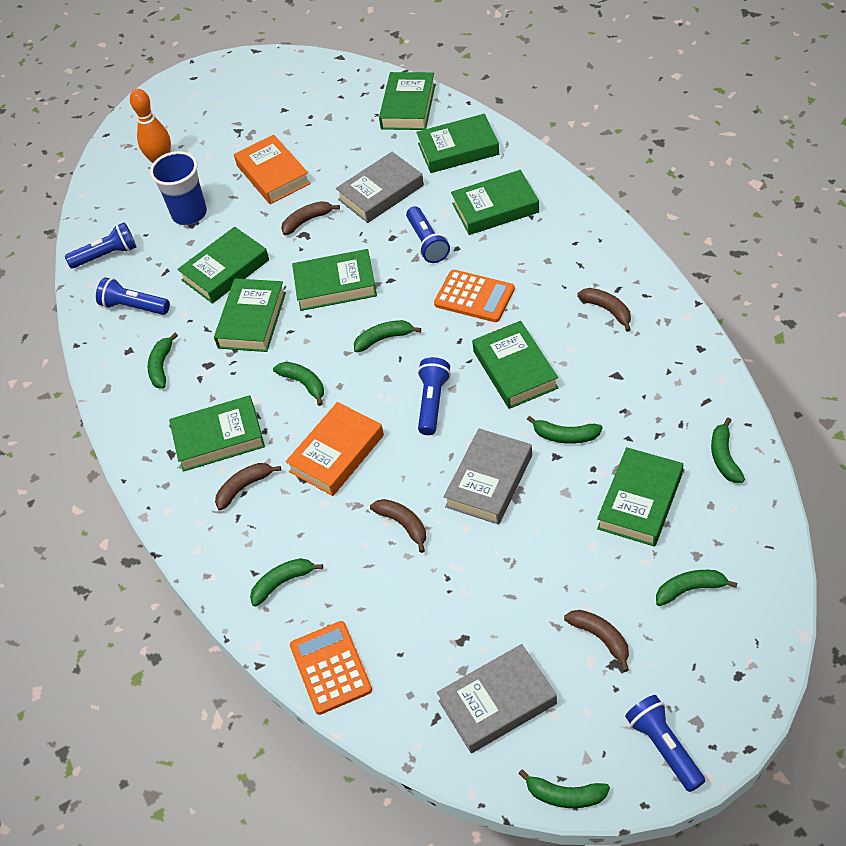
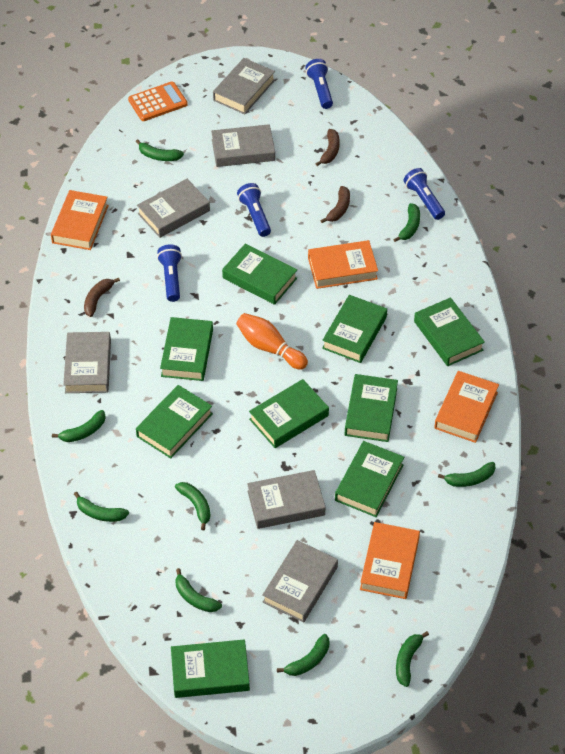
blue cup: [150,151,207,225] = 1 -> none = 0
blue flashlight: [65,222,136,268] [96,277,170,315] [406,206,450,263] [417,357,451,435] [625,695,705,792] = 5 -> [157,244,182,302] [237,183,271,237] [305,59,333,109] [404,168,445,220] = 4
brown banana: [215,463,281,511] [281,201,340,235] [370,499,426,553] [564,610,629,672] [577,288,631,332] = 5 -> [84,278,120,317] [316,129,340,166] [321,186,350,223] = 3
green banana: [147,333,178,388] [250,558,323,607] [273,362,324,406] [354,320,421,352] [518,769,610,808] [527,416,603,444] [656,570,737,606] [711,418,745,483] = 8 -> [52,410,106,442] [74,492,129,522] [136,140,184,161] [175,482,211,530] [175,568,222,612] [277,634,329,676] [393,203,420,242] [396,631,429,687] [438,462,496,487] = 9
grey book: [336,152,424,223] [437,644,557,753] [444,428,532,525] = 3 -> [63,332,111,393] [137,179,210,238] [211,124,275,167] [213,58,275,114] [247,470,326,529] [262,540,338,623] = 6
orange book: [234,135,311,204] [286,402,384,496] = 2 -> [51,190,109,250] [308,240,378,289] [360,522,420,599] [434,371,499,443] = 4
orange calculator: [290,621,372,715] [434,270,515,322] = 2 -> [128,81,188,121] = 1

